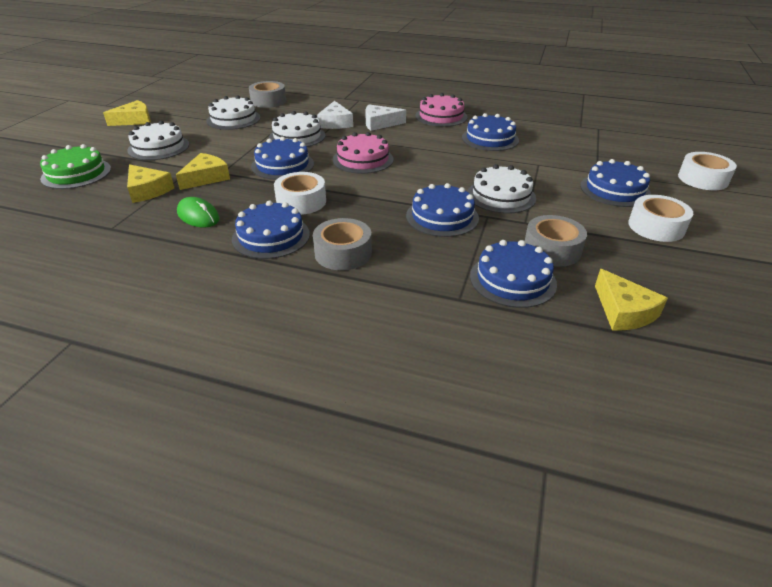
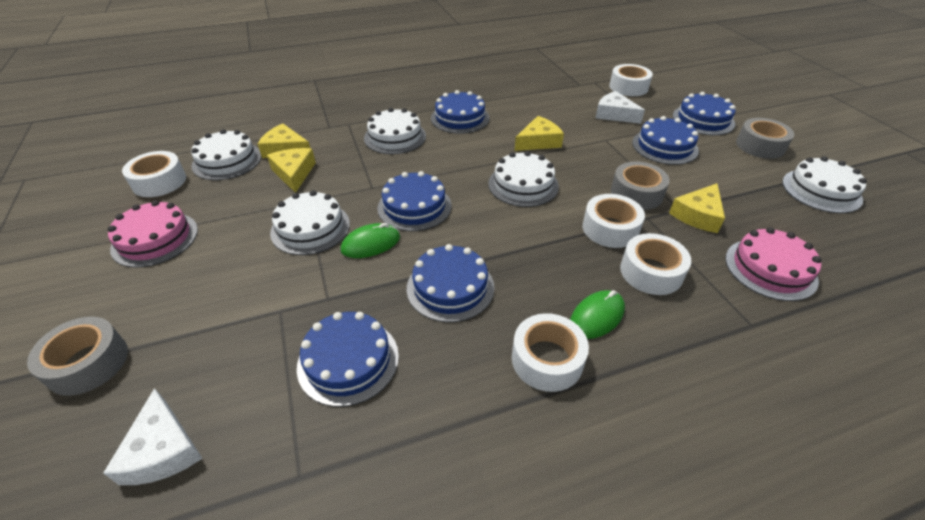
green cake: [40,144,111,189] = 1 -> none = 0
green mouse: [177,197,219,228] = 1 -> [341,223,400,258] [570,290,625,339] = 2
white cake: [127,121,189,160] [206,95,260,130] [269,111,325,147] [467,164,536,214] = 4 -> [191,129,261,180] [270,190,350,255] [364,108,426,154] [488,151,559,207] [782,156,867,213] = 5
white tape: [274,172,326,215] [628,195,693,242] [678,152,737,190] = 3 -> [122,151,186,197] [512,313,589,392] [582,194,645,248] [609,64,653,96] [620,233,691,295] = 5

